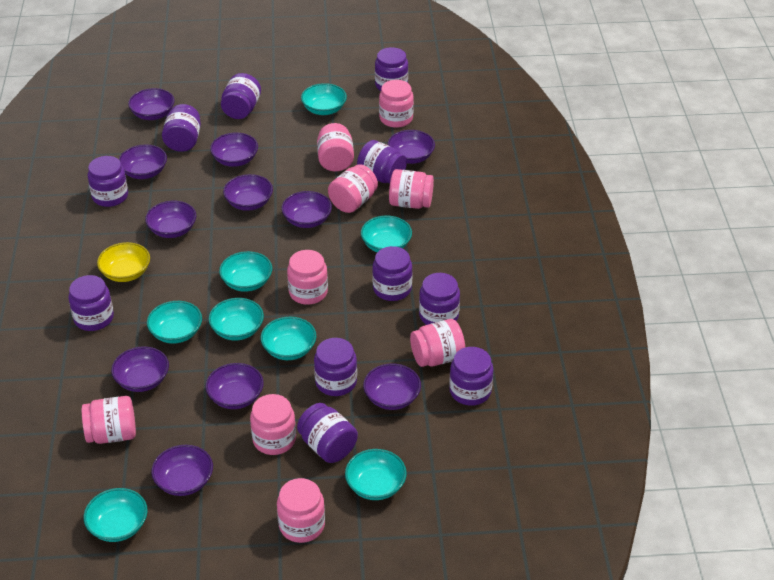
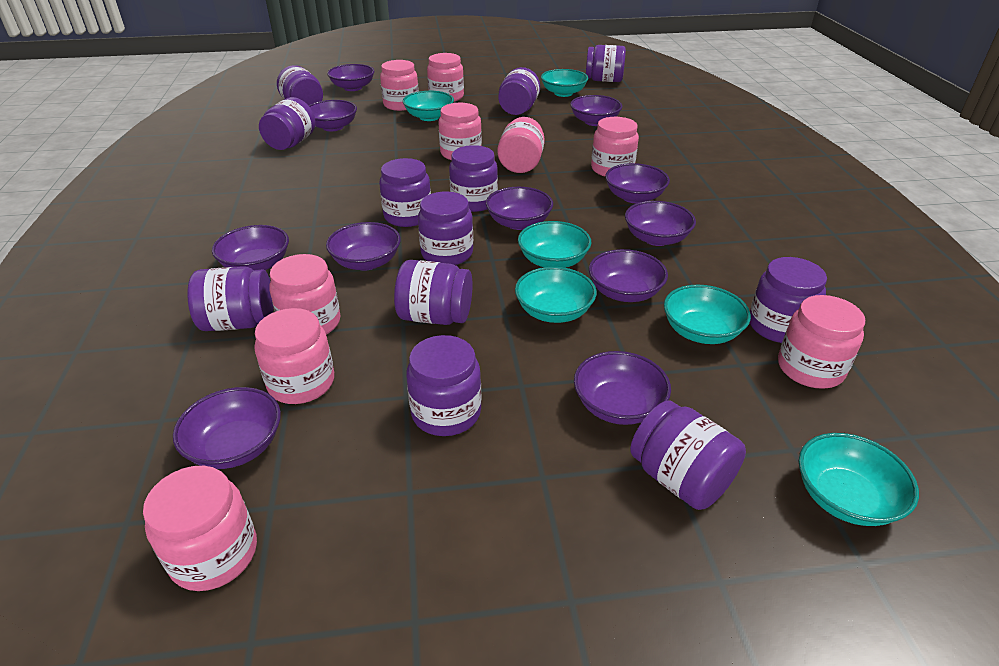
purple jar: [68,275,114,331] [88,156,128,207] [162,104,201,152] [221,73,261,119] [297,403,358,463] [314,338,357,396] [357,140,407,184] [372,246,412,301] [375,47,408,91] [419,273,460,325] [449,347,493,406] = 11 -> [187,267,273,331] [259,97,316,150] [277,65,323,106] [379,158,431,227] [394,260,473,325] [406,335,481,436] [418,192,473,265] [449,145,498,212] [498,67,540,115] [586,45,626,82] [630,400,746,510] [750,257,827,343] = 12
turquoise bowl: [84,488,148,542] [147,301,202,344] [209,298,264,341] [219,251,272,292] [261,317,316,360] [301,83,347,115] [345,449,407,500] [361,216,412,252] = 8 -> [403,91,454,121] [515,267,597,323] [518,221,591,268] [541,69,588,97] [664,285,751,344] [799,433,919,526] = 6
yellow bowl: [97,242,150,282] = 1 -> none = 0

